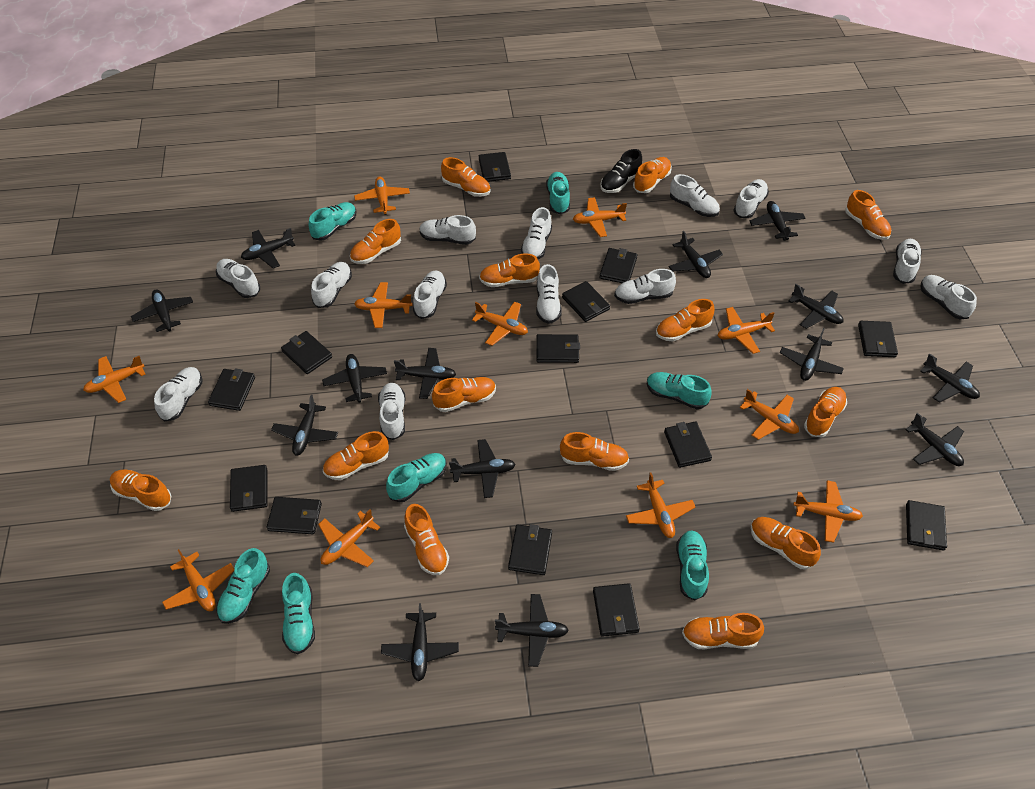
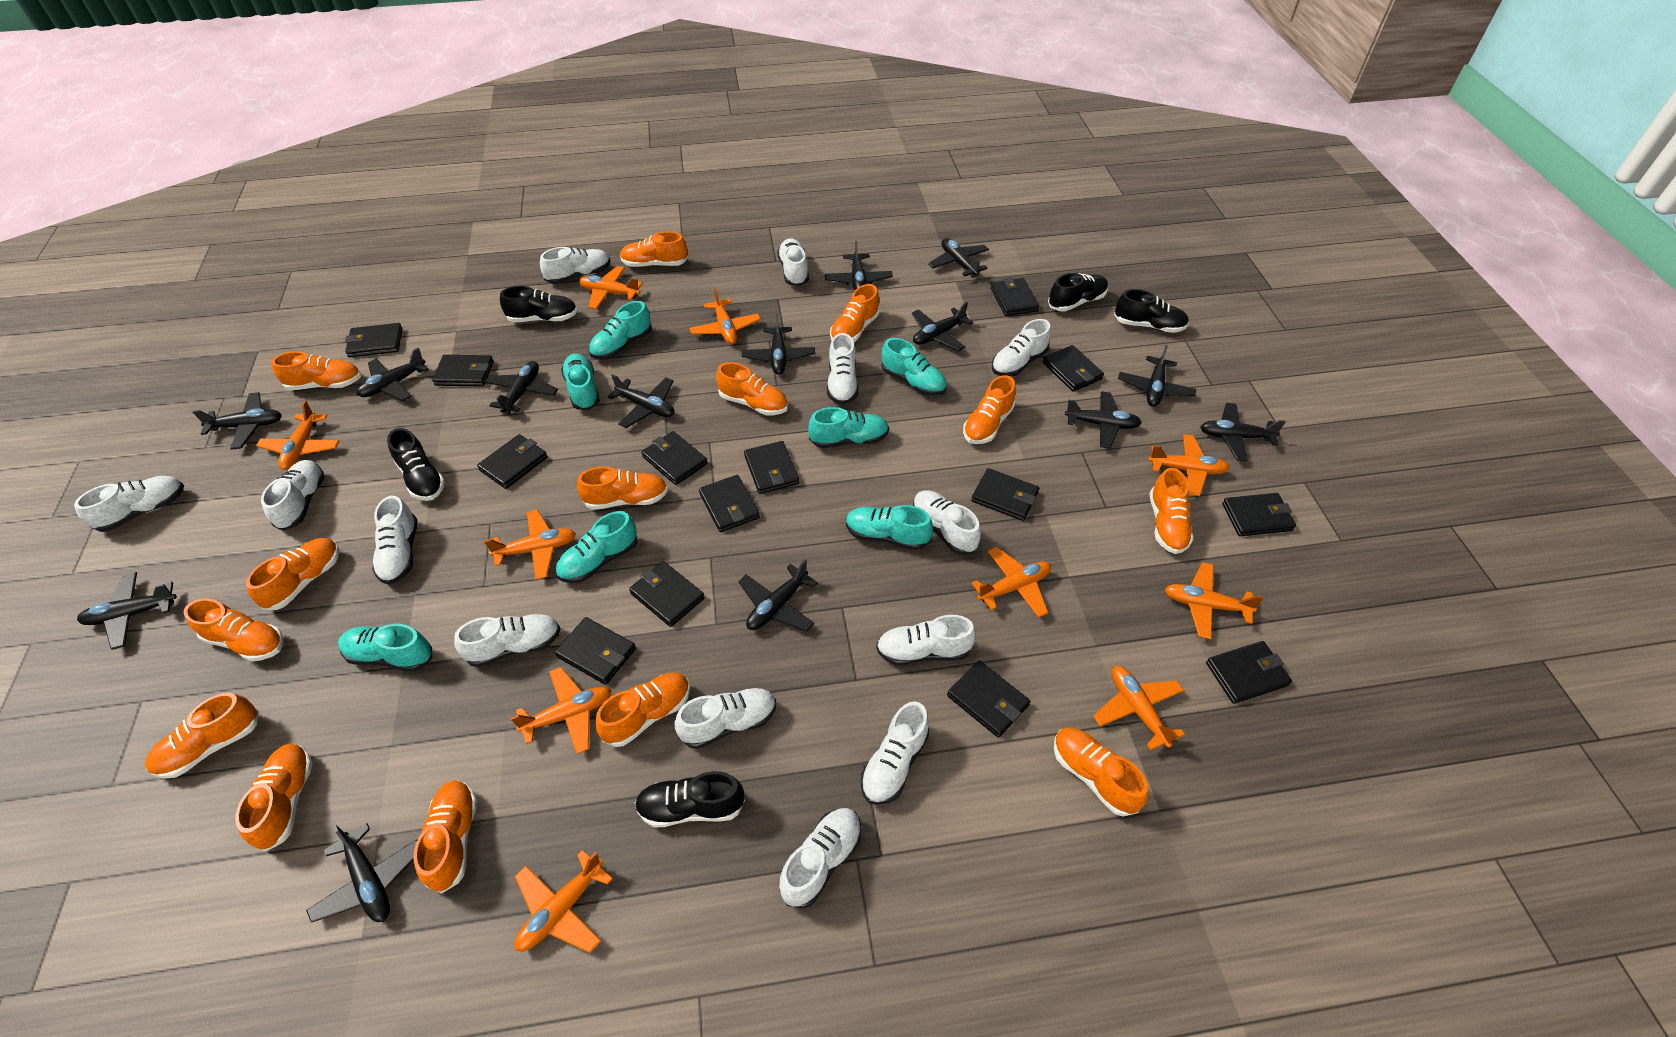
black shoe: [601,149,642,193] = 1 -> [387,428,445,501] [500,286,577,322] [635,771,745,827] [1048,273,1108,312] [1114,289,1189,333] = 5
black wallet: [208,368,255,411] [230,465,268,512] [267,497,322,534] [281,331,332,374] [479,152,511,182] [508,524,552,575] [536,334,580,363] [562,281,610,322] [593,583,640,637] [599,248,637,283] [664,422,712,468] [858,321,898,357] [906,500,947,551] = 13 -> [345,323,403,357] [432,355,494,387] [477,434,548,489] [555,617,636,685] [629,561,705,627] [641,431,708,485] [699,475,760,532] [744,441,799,494] [947,661,1030,738] [971,468,1040,521] [991,277,1040,316] [1043,345,1104,392] [1206,641,1292,704] [1222,493,1296,536] = 14
orange plane: [83,356,146,403] [162,549,234,611] [318,509,380,567] [354,177,410,215] [354,282,413,328] [472,301,528,346] [573,197,627,237] [626,473,695,538] [718,307,775,354] [739,389,799,440] [793,480,863,543] = 11 -> [256,400,339,470] [484,510,576,580] [511,667,612,754] [514,850,613,953] [579,266,642,309] [689,288,761,344] [971,547,1051,618] [1093,666,1185,750] [1148,434,1230,496] [1165,562,1264,639] = 10

